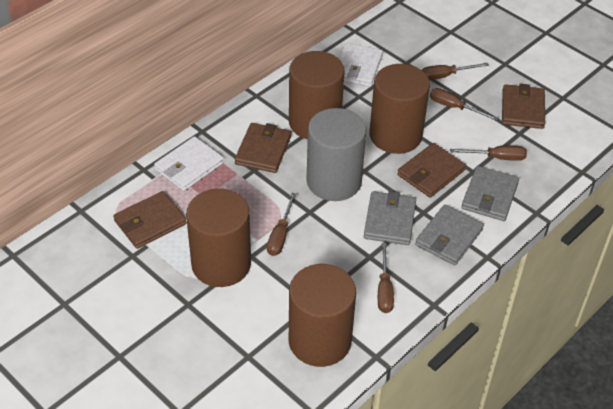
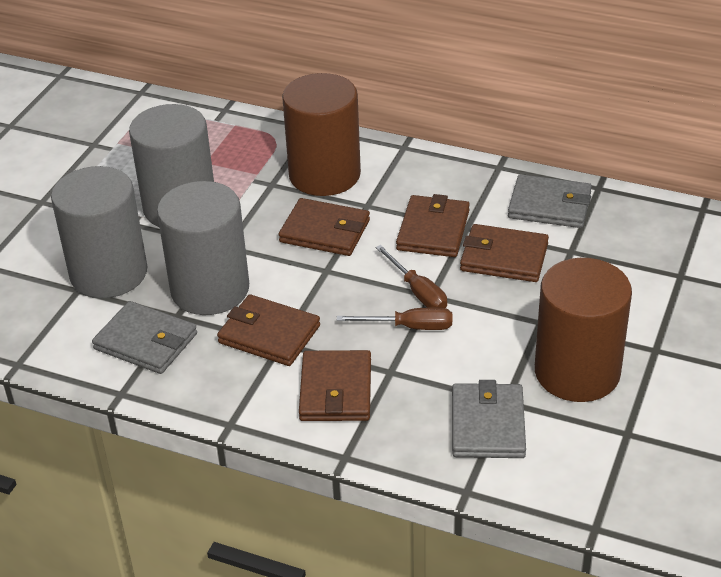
brown cylinder: [186,189,251,287] [289,51,345,139] [289,264,356,367] [369,64,430,154] = 4 -> [282,73,361,196] [535,258,632,402] = 2
brown screwdriver: [267,193,296,256] [378,243,394,313] [422,63,489,80] [430,88,498,121] [450,145,527,161] = 5 -> [337,308,452,330] [375,245,447,308] = 2
brown wallet: [113,191,187,249] [235,123,291,173] [397,143,466,198] [502,84,545,129] = 4 -> [217,294,320,366] [279,198,370,256] [299,350,371,421] [396,194,470,257] [460,224,549,282] = 5
grey cylinder: [307,108,366,201] = 1 -> [51,166,147,298] [129,104,214,227] [157,181,249,315] = 3
white wallet: [154,136,224,191] [339,43,383,87] = 2 -> none = 0

